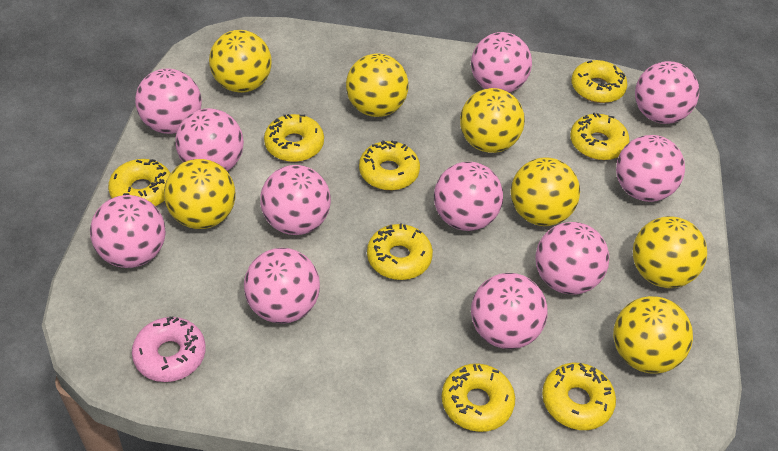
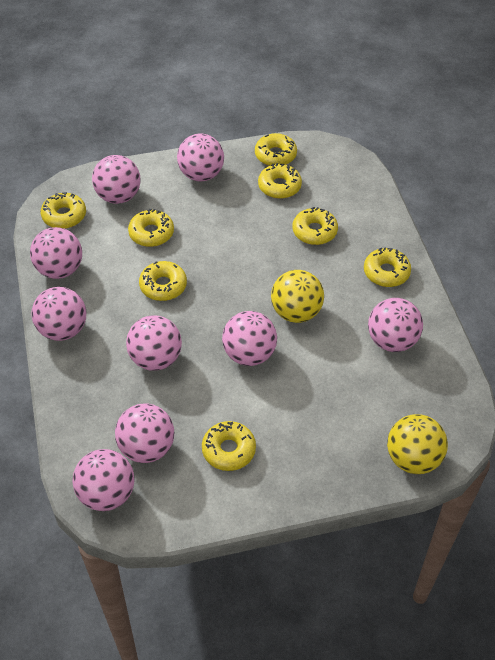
pink ball: [90,195,166,268] [135,68,202,134] [175,108,244,171] [244,248,320,324] [260,165,331,235] [434,162,503,231] [471,32,532,93] [471,273,547,349] [536,222,609,295] [616,135,685,202] [635,61,699,124] = 11 -> [30,227,82,279] [32,287,86,341] [72,449,135,511] [92,155,141,204] [115,404,174,463] [126,315,182,371] [177,134,224,181] [222,311,277,366] [368,298,423,352] = 9
pink donut: [132,317,206,382] = 1 -> none = 0
yellow ball: [164,159,236,229] [209,30,272,93] [346,53,409,117] [460,88,525,153] [511,157,580,226] [613,296,693,374] [633,216,707,288] = 7 -> [271,270,324,323] [387,414,448,474] = 2

